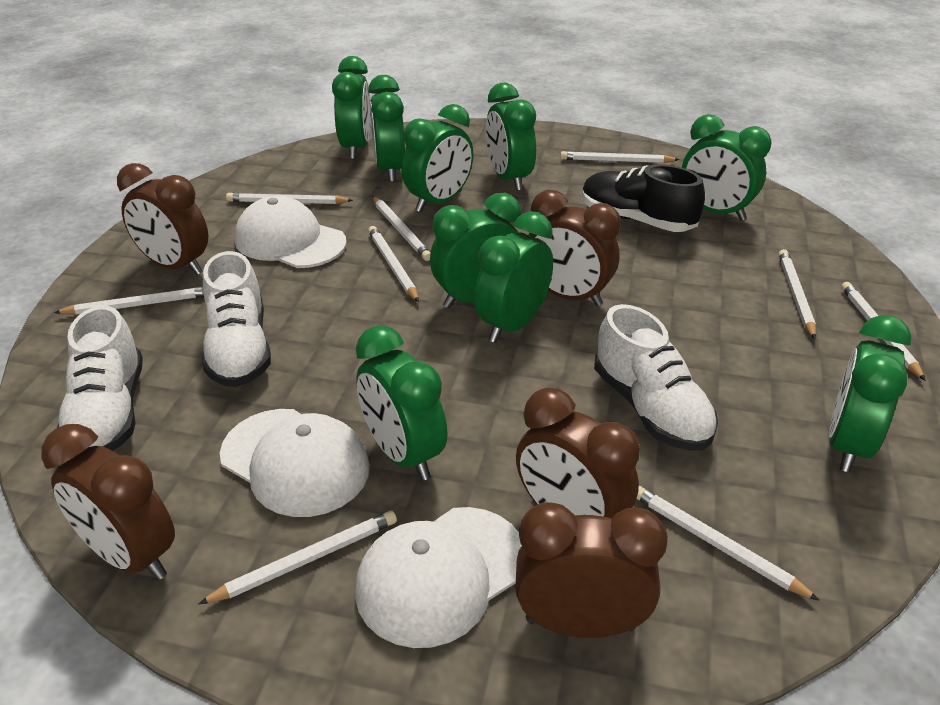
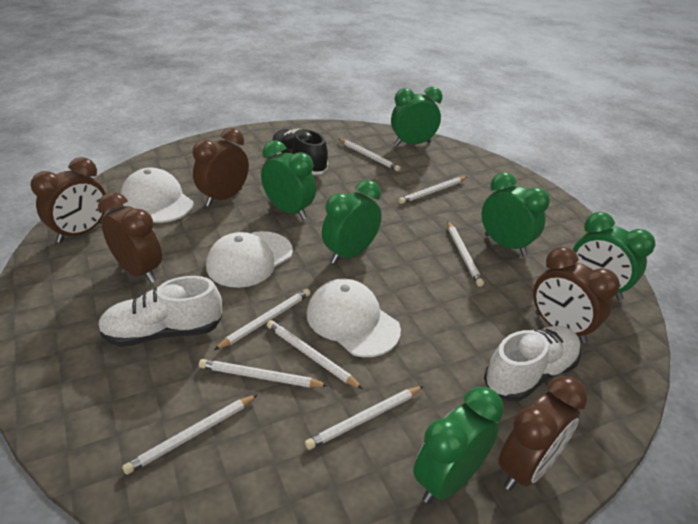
green clock: [332,56,371,159] [356,325,447,481] [368,75,405,182] [402,104,473,212] [430,193,521,309] [474,211,553,343] [486,83,536,191] [682,114,772,221] [829,315,911,472] = 9 -> [261,140,316,219] [322,180,381,264] [391,87,443,146] [413,387,504,504] [481,172,550,256] [573,212,655,300] = 6
white pencil: [54,286,204,315] [199,511,397,604] [226,193,353,204] [368,226,419,302] [373,196,430,261] [560,151,680,163] [636,486,820,601] [778,249,816,339] [841,282,926,381] = 9 -> [122,394,258,475] [199,359,328,387] [214,288,310,350] [267,320,363,389] [305,386,424,450] [339,139,401,171] [399,177,467,204] [447,221,484,287] = 8
white shoe: [57,305,143,451] [202,251,271,387] [594,304,718,451] = 3 -> [98,276,222,347] [484,326,581,401] = 2

